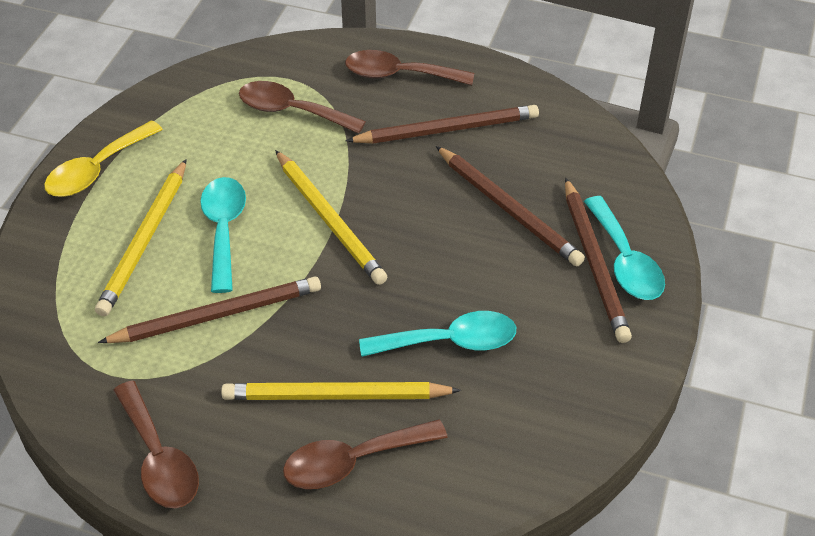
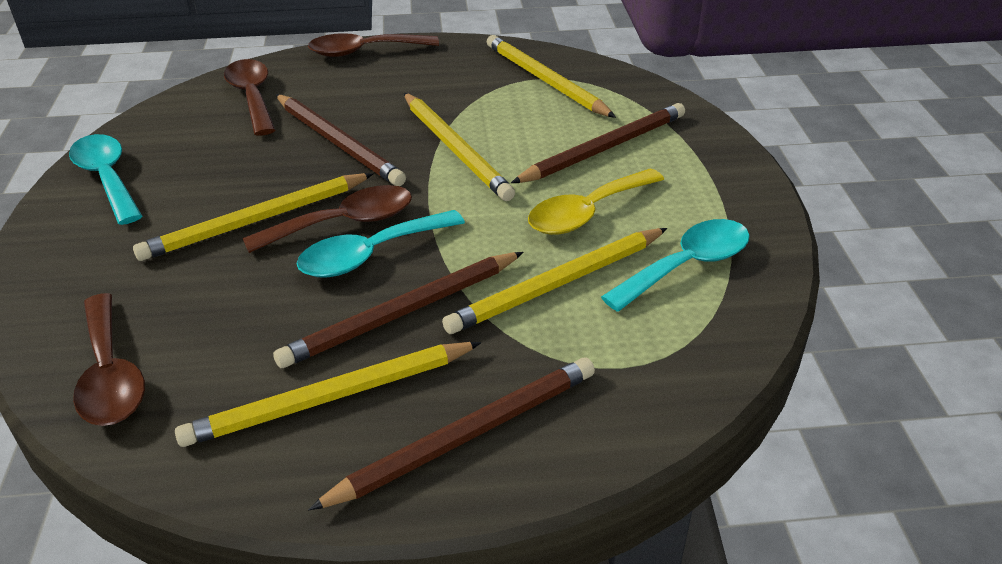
yellow pencil: [95,159,187,316] [221,382,461,400] [275,150,387,285] = 3 -> [133,173,374,261] [175,342,481,447] [404,93,515,201] [442,228,667,334] [487,35,616,118] = 5

